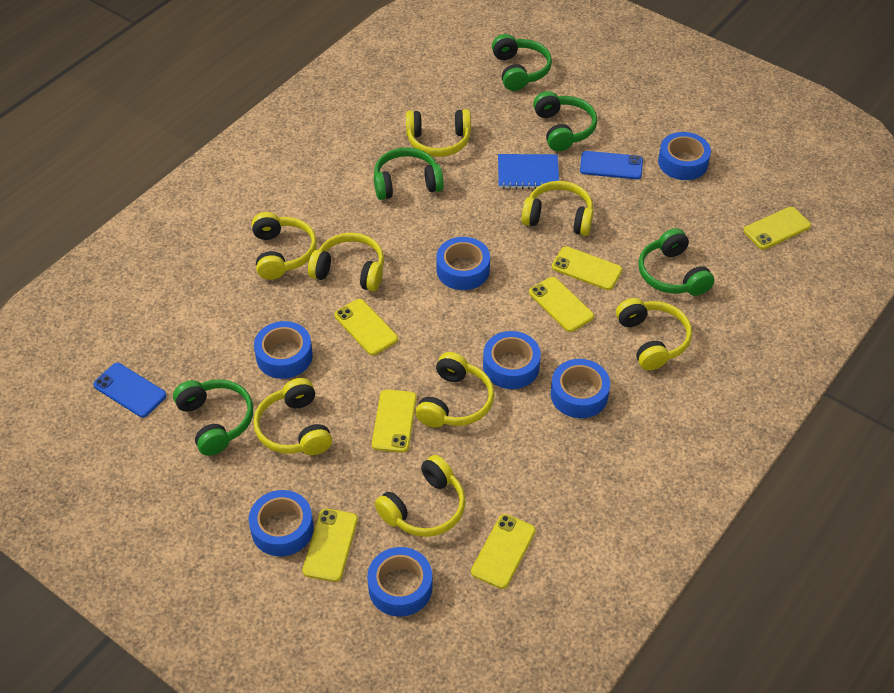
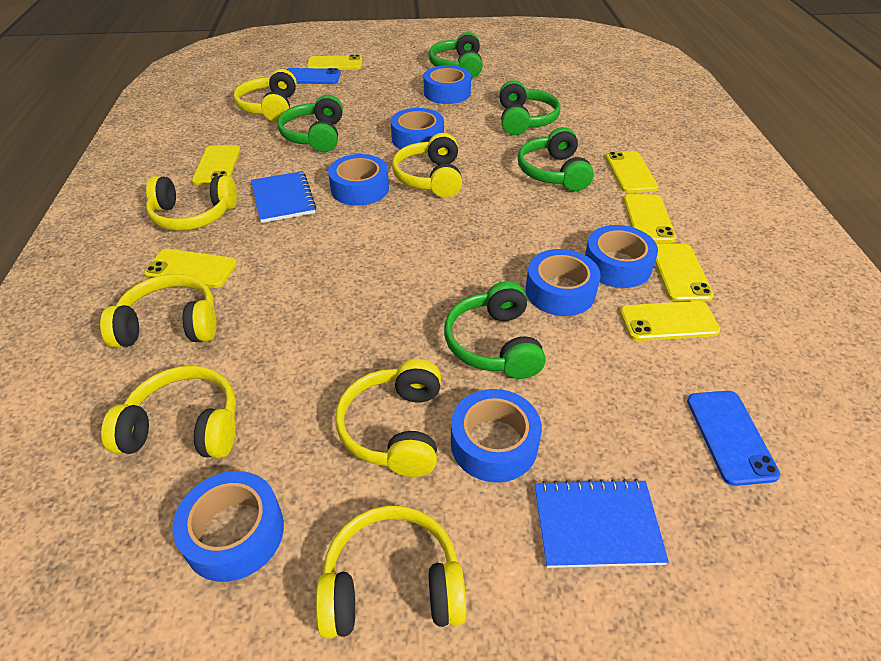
blue notebook: [498,154,559,189] = 1 -> [251,171,316,223] [534,479,669,568] = 2
yellow headphones: [252,212,317,280] [253,378,332,455] [308,233,384,291] [375,455,466,537] [406,109,471,157] [415,352,494,428] [521,181,593,236] [616,298,692,371] = 8 -> [100,274,217,348] [101,366,236,458] [146,176,237,231] [234,69,297,122] [316,505,467,639] [335,359,441,477] [392,133,462,198] = 7

